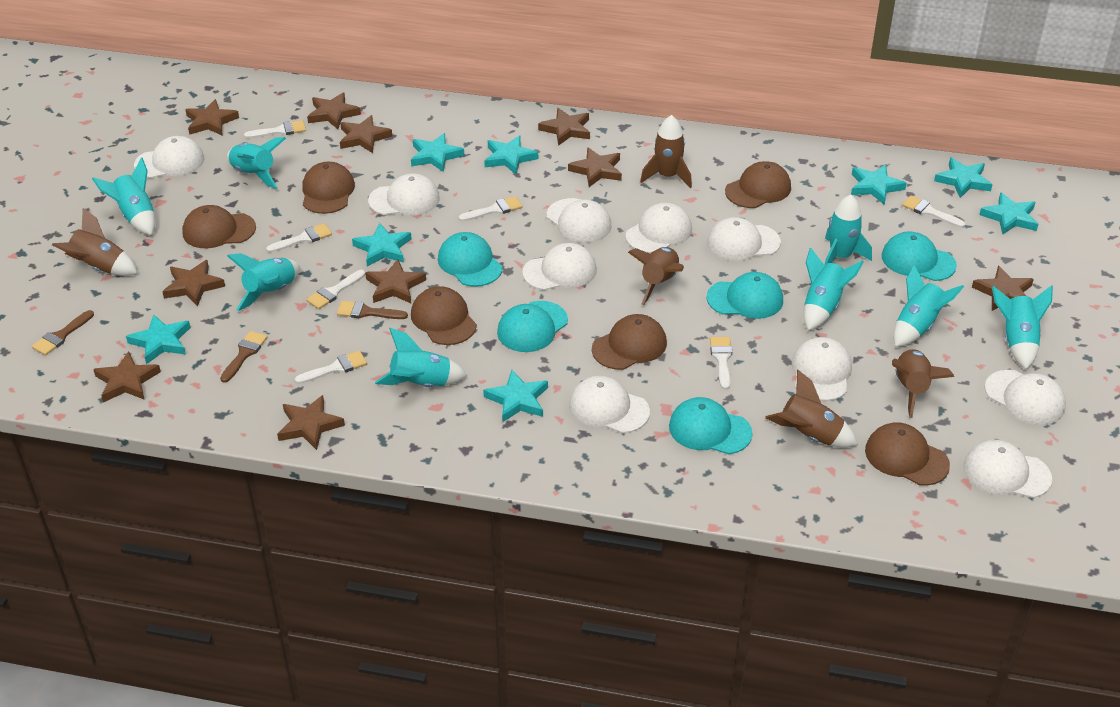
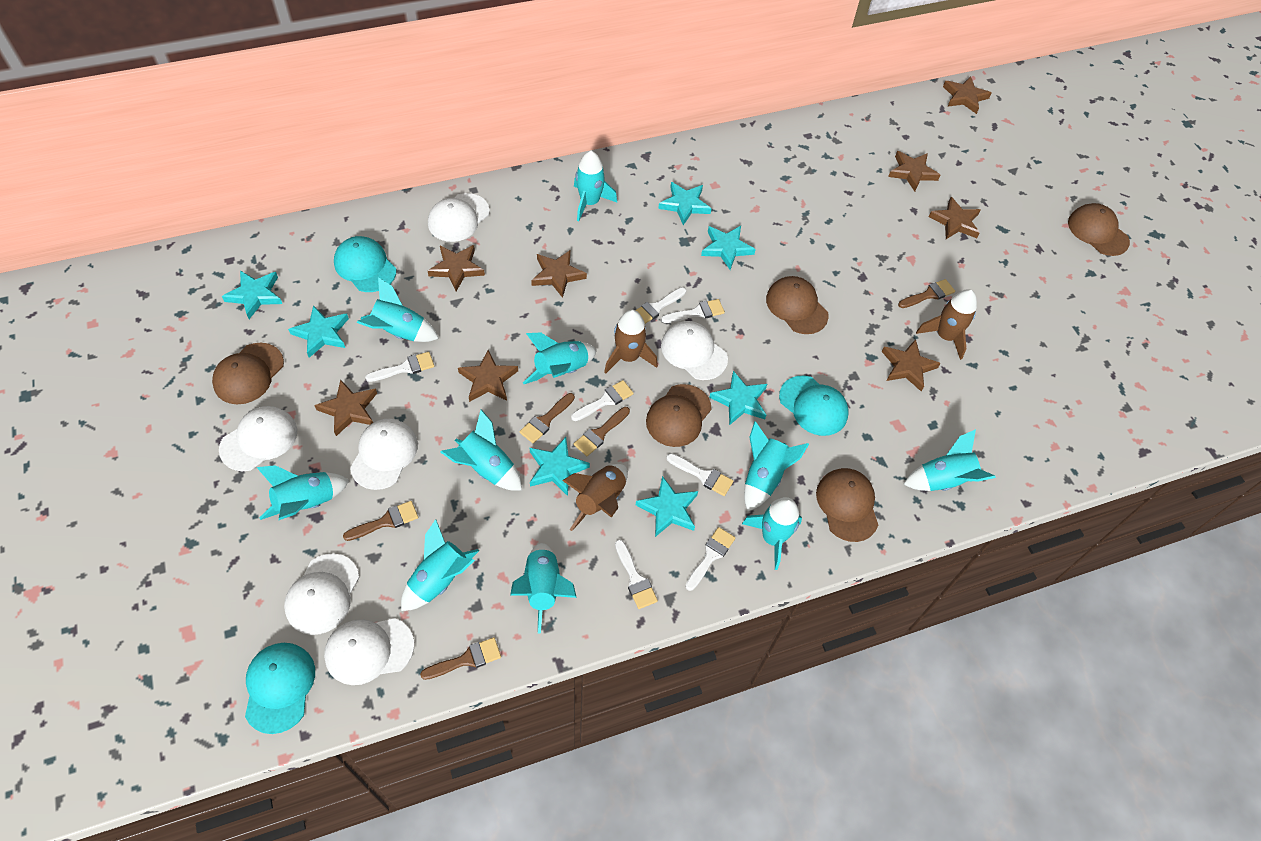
brown brush: [32,310,94,355] [220,331,268,383] [337,301,408,319] = 3 -> [343,501,418,541] [420,637,501,680] [519,393,575,443] [574,407,630,456] [898,279,955,308] = 5
brown cap: [182,205,256,248] [302,162,355,214] [411,286,477,345] [592,314,667,370] [725,161,791,208] [865,422,950,486] = 6 -> [212,343,284,404] [646,384,712,447] [766,276,829,334] [816,468,878,542] [1068,203,1130,256] = 5
brown rocket: [52,208,138,276] [628,247,684,305] [640,115,692,188] [765,370,858,448] [892,349,954,418] = 5 -> [562,464,628,531] [604,310,658,374] [916,289,977,360] = 3
brown star: [93,351,161,402] [162,260,225,306] [185,99,239,135] [277,395,345,450] [307,92,361,129] [340,115,392,153] [365,259,426,303] [538,108,590,146] [568,147,622,187] [972,266,1034,311] = 10 -> [314,379,377,436] [428,245,485,291] [458,350,518,402] [531,250,587,298] [882,339,941,391] [888,151,940,191] [929,197,981,239] [943,76,992,114] = 8
turquoise cap: [438,232,503,287] [497,301,568,352] [669,397,753,454] [706,272,783,319] [881,231,957,281] = 5 -> [245,643,315,734] [334,236,396,292] [779,376,849,436] = 3
turquoise rocket: [92,157,155,235] [227,137,286,189] [227,253,300,311] [375,328,467,387] [804,247,864,331] [824,195,872,265] [893,265,964,347] [992,285,1053,370] = 8 -> [256,465,349,520] [357,277,439,342] [401,519,479,611] [441,409,522,491] [510,543,577,633] [523,332,597,384] [574,151,617,221] [742,497,802,570] [744,421,809,511] [904,429,996,491] = 10
turquoise star: [126,314,191,364] [352,223,412,267] [411,133,464,172] [483,370,548,423] [484,135,538,174] [851,164,907,205] [934,158,993,198] [979,192,1038,235] = 8 -> [222,271,282,319] [288,305,349,358] [530,437,590,496] [636,476,698,537] [658,182,712,225] [701,226,756,270] [709,371,767,425] = 7
white cap: [134,136,204,178] [368,173,440,215] [522,243,597,290] [547,198,612,243] [569,376,650,433] [625,203,692,253] [707,217,781,261] [792,337,852,401] [963,440,1052,498] [985,370,1066,425] = 10 -> [219,406,297,471] [284,554,359,635] [324,618,414,685] [350,419,418,490] [428,193,490,242] [661,321,728,380] = 6

